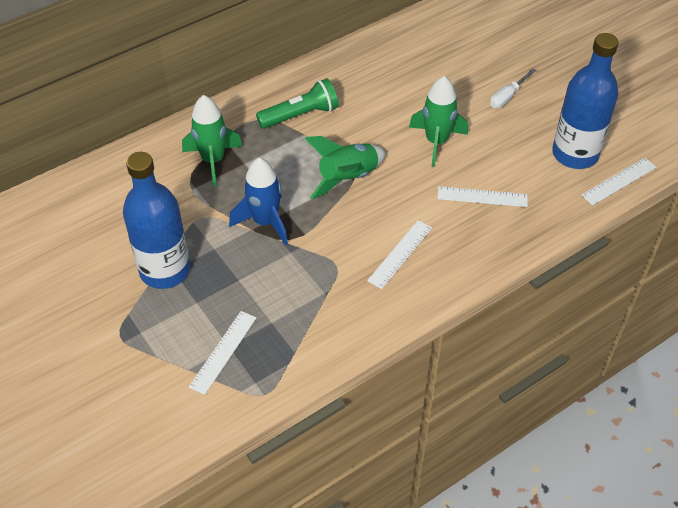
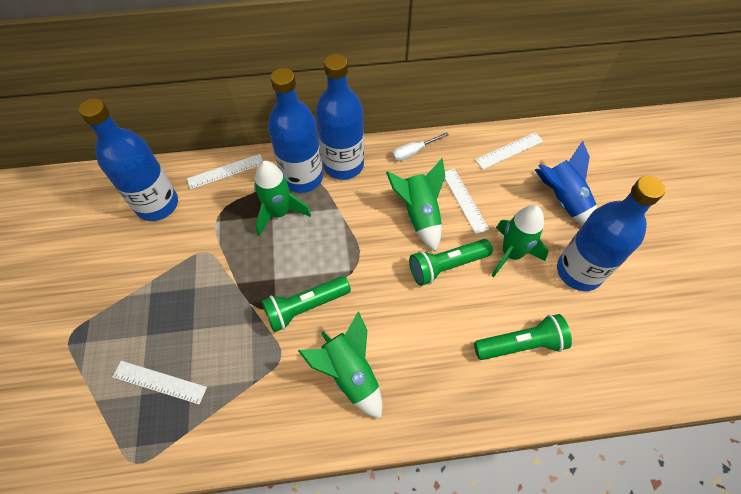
blue bottle: [123,152,190,289] [552,33,619,169] = 2 -> [78,98,178,221] [268,68,323,193] [316,54,364,180] [557,176,665,291] = 4
green flashlight: [256,78,338,129] = 1 -> [262,276,351,332] [409,239,493,286] [474,314,572,360] = 3
green rocket: [182,95,243,187] [305,136,386,199] [409,76,468,167] = 3 -> [254,161,311,236] [298,311,383,419] [386,159,445,252] [491,205,548,277] = 4

